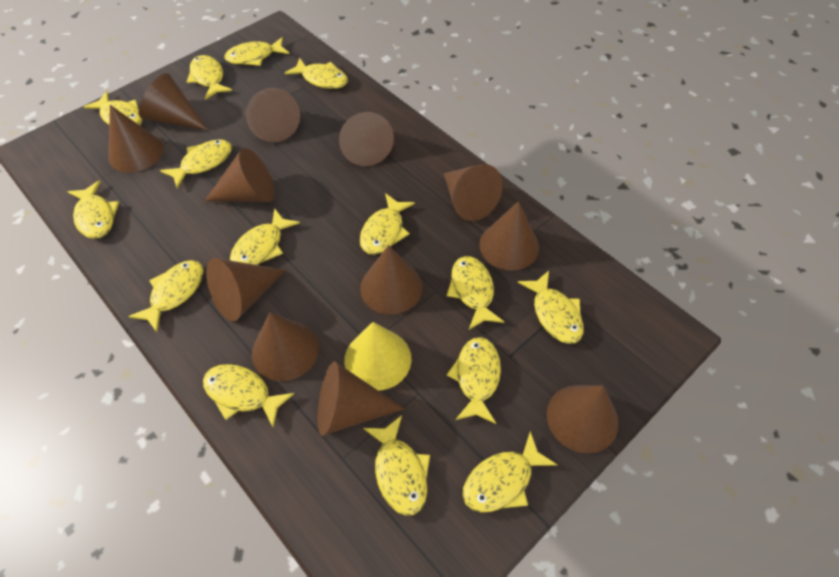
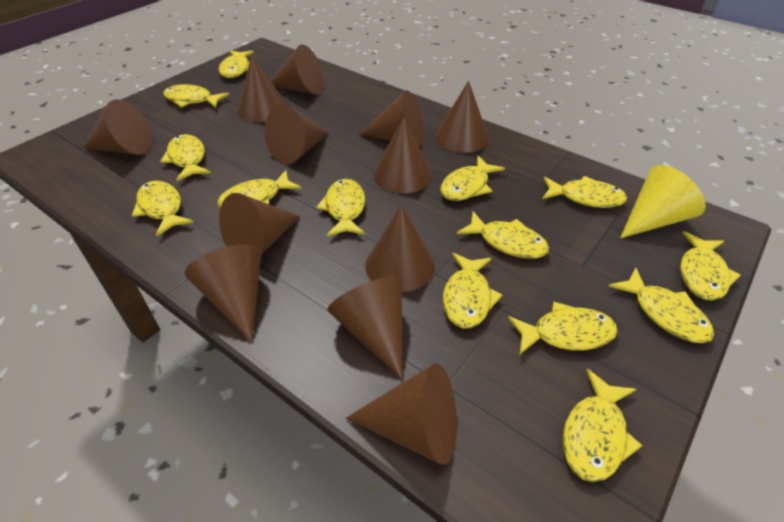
yellow fish: [68,180,119,239] [84,91,143,125] [128,260,204,332] [160,139,232,188] [187,55,232,100] [203,364,294,427] [224,37,289,66] [230,208,300,265] [285,58,348,89] [360,193,415,255] [363,415,430,516] [447,256,504,330] [447,337,501,424] [463,431,557,512] [518,271,583,344] = 15 -> [132,181,194,236] [160,134,211,181] [163,84,229,108] [217,170,302,208] [219,50,254,78] [316,179,365,237] [440,156,505,201] [443,253,502,329] [457,212,549,259] [508,302,618,354] [543,176,627,208] [563,369,642,482] [609,268,714,343] [680,231,741,301] = 14

